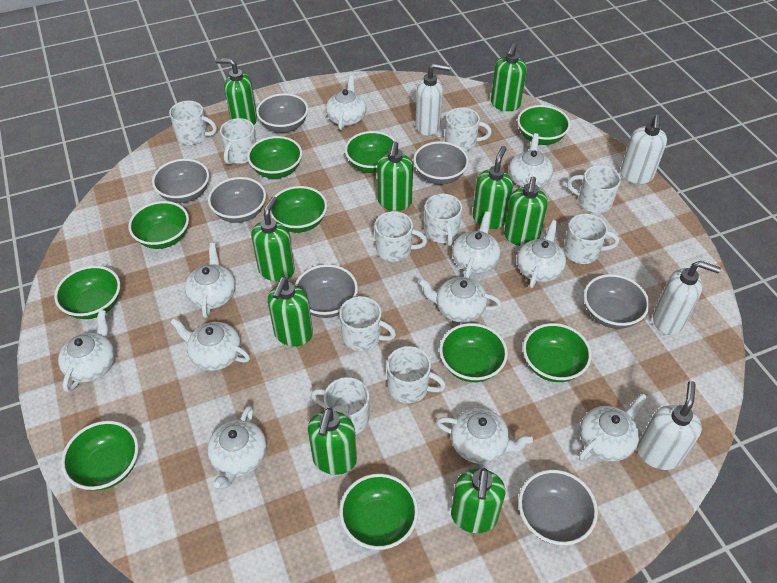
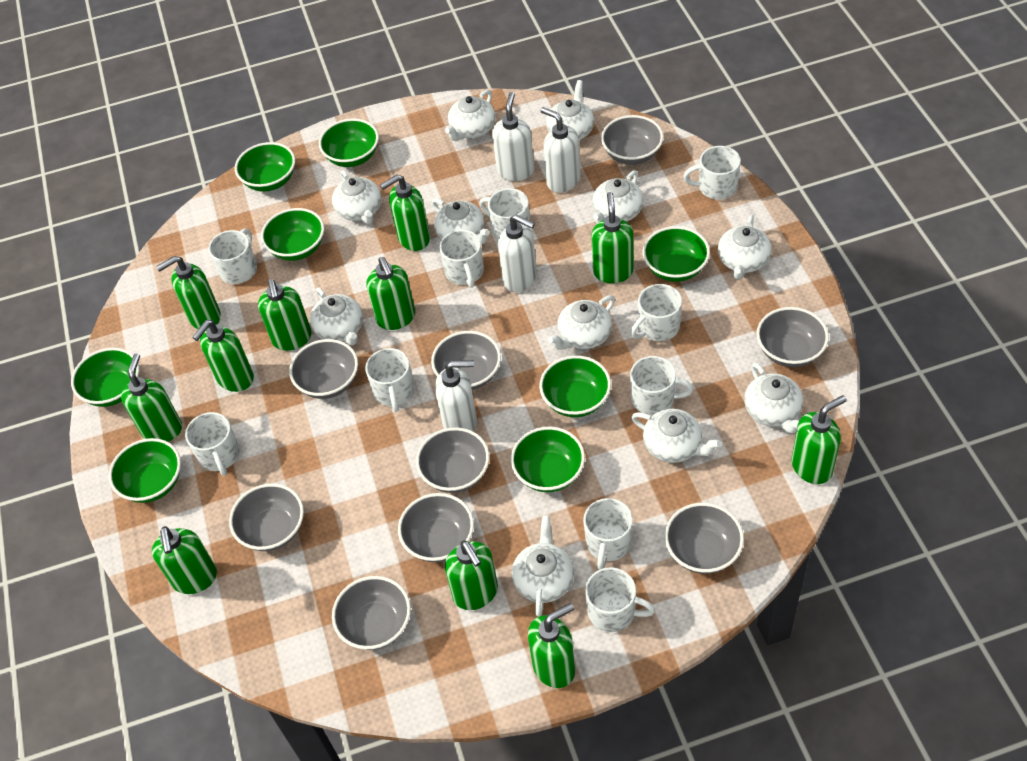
green bowl: [54,266,120,319] [61,421,139,490] [128,201,189,249] [247,136,302,179] [270,186,327,233] [339,474,418,550] [345,131,399,173] [439,323,508,382] [517,105,571,145] [523,323,592,382] = 10 -> [71,348,139,407] [109,438,181,503] [235,142,295,192] [261,208,324,261] [319,119,379,167] [511,427,585,492] [539,355,611,417] [643,226,710,282] = 8
green soap dispenser: [215,58,257,125] [251,196,295,281] [268,277,313,346] [308,408,357,475] [377,141,413,211] [451,468,505,533] [472,146,513,229] [491,43,527,111] [504,177,548,246] = 9 -> [121,354,182,442] [152,526,217,594] [156,256,221,329] [192,320,254,392] [258,279,312,351] [366,257,415,330] [380,174,430,251] [445,540,498,610] [528,603,575,688] [591,192,634,283] [791,395,847,484] = 11
grey bowl: [152,159,209,203] [208,177,266,223] [256,93,308,132] [295,264,358,318] [413,141,469,184] [518,470,598,545] [584,274,649,329] = 7 -> [229,484,304,551] [289,339,358,399] [332,576,411,650] [398,493,474,562] [416,427,489,493] [431,331,501,390] [601,115,663,165] [665,503,744,574] [757,307,829,367] = 9

